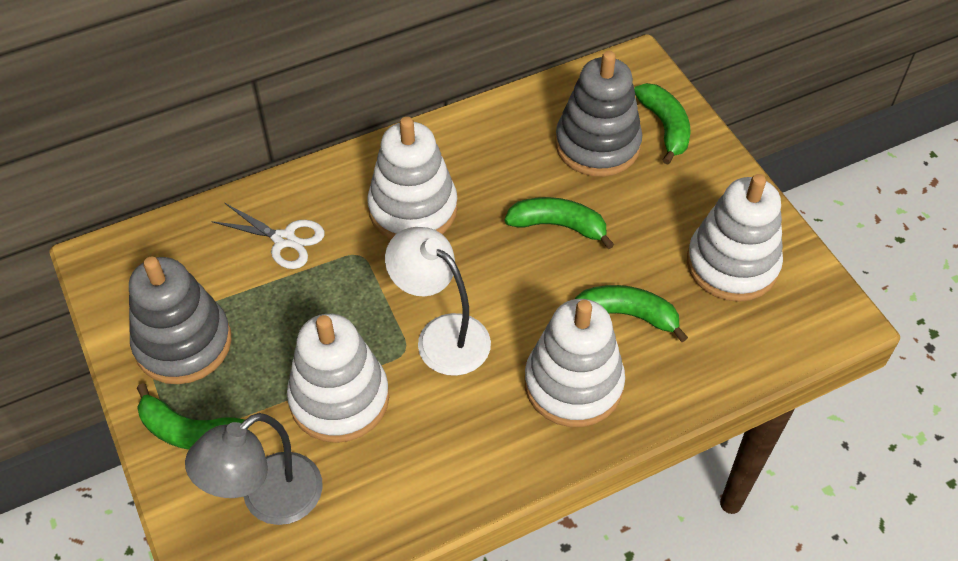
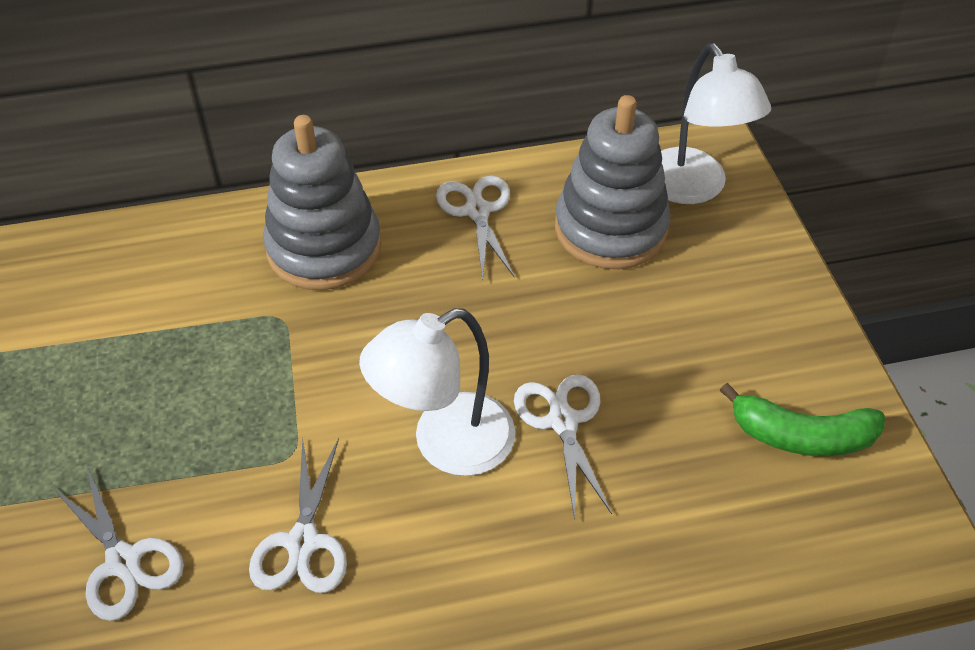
green banana: [137,383,245,450] [505,197,614,249] [575,285,688,342] [634,83,691,165] = 4 -> [720,383,885,456] = 1
grey lamp: [185,413,323,525] = 1 -> none = 0
white lamp: [385,227,491,376] = 1 -> [359,308,515,476] [661,43,771,204] = 2
white scissors: [211,203,325,269] = 1 -> [52,467,184,621] [249,437,347,593] [436,176,515,280] [514,374,612,520] = 4
white stacking toy: [287,314,389,443] [367,117,458,239] [525,299,625,427] [687,174,783,302] = 4 -> none = 0

